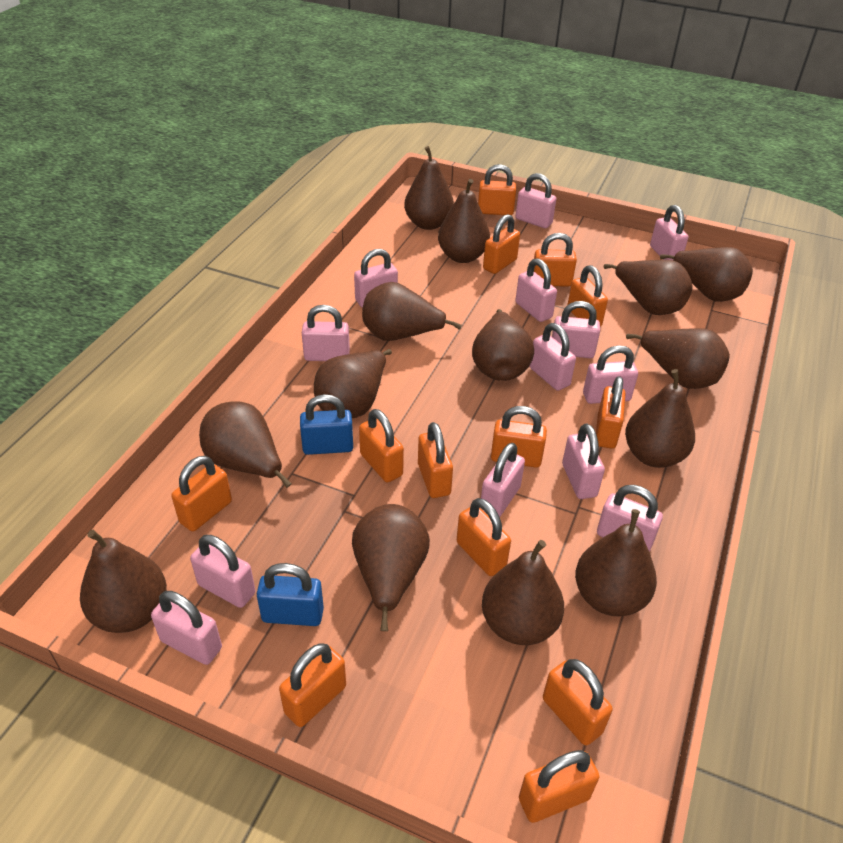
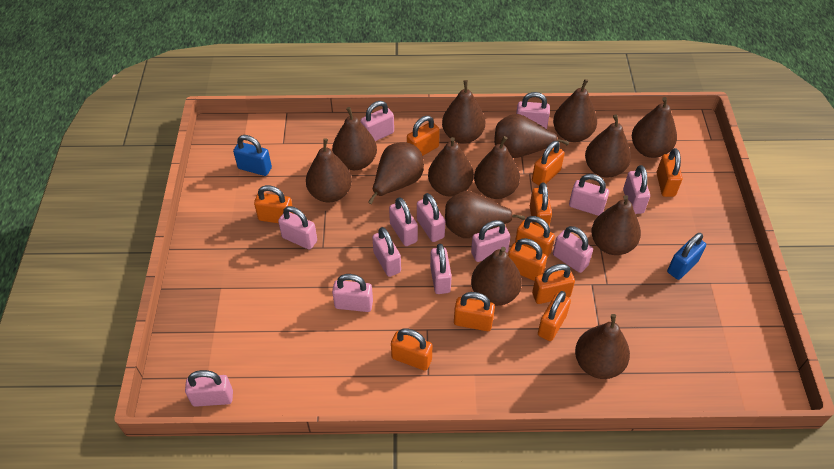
orange padlock: [171,456,232,531] [279,643,346,727] [359,409,404,483] [418,422,453,498] [457,498,511,576] [478,164,516,215] [483,214,520,274] [491,406,547,468] [519,750,599,823] [534,233,577,287] [543,659,613,746] [567,265,608,327] [596,376,626,449] = 13 -> [254,185,294,223] [391,328,433,371] [407,116,440,156] [454,292,495,331] [508,238,547,281] [515,216,555,258] [530,182,552,229] [532,141,565,186] [532,264,575,304] [538,291,571,341] [657,148,683,197] = 11

